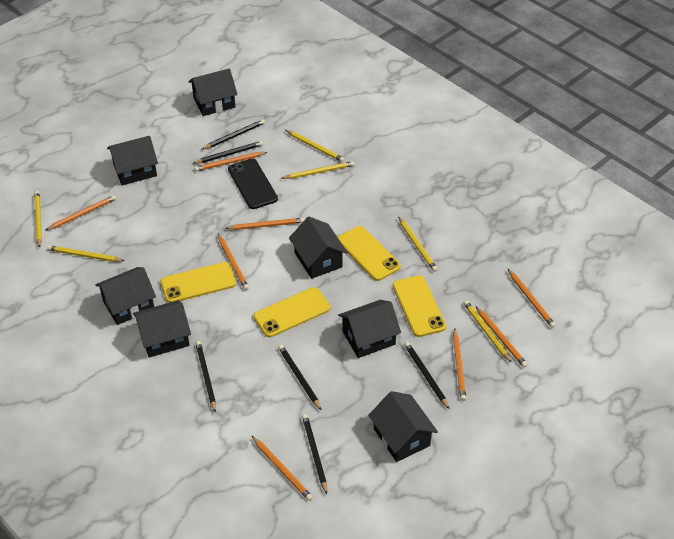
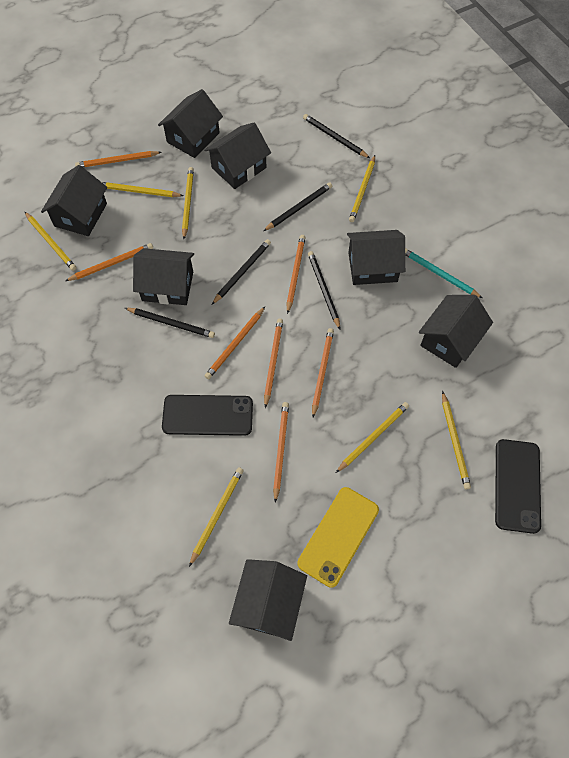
black pencil: [192,141,263,164] [195,341,216,413] [202,119,265,149] [278,345,322,411] [302,414,327,494] [404,342,450,409] = 6 -> [125,308,215,338] [212,239,271,304] [264,183,332,231] [303,114,370,158] [308,251,340,329] = 5
black phone: [228,159,278,209] = 1 -> [162,395,253,436] [495,439,541,534] = 2
orange pencil: [45,195,116,230] [194,152,267,171] [218,233,249,290] [225,218,304,230] [252,436,313,501] [453,328,466,401] [476,306,528,368] [507,268,556,328] = 8 -> [65,243,153,281] [75,151,161,167] [205,307,265,379] [264,318,283,408] [273,402,289,503] [287,235,306,314] [312,328,334,417] = 7
turquoise pencil: none = 0 -> [405,248,482,298] = 1
yellow pencil: [34,191,42,248] [47,245,124,262] [281,161,354,179] [285,130,344,162] [398,216,437,272] [463,300,512,363] = 6 -> [25,212,76,271] [102,182,184,197] [182,167,194,239] [189,467,244,567] [336,402,409,473] [349,155,375,222] [442,391,471,489] = 7
yellow phone: [161,262,236,303] [253,287,330,337] [338,226,401,281] [393,275,446,337] = 4 -> [297,487,379,588] = 1

